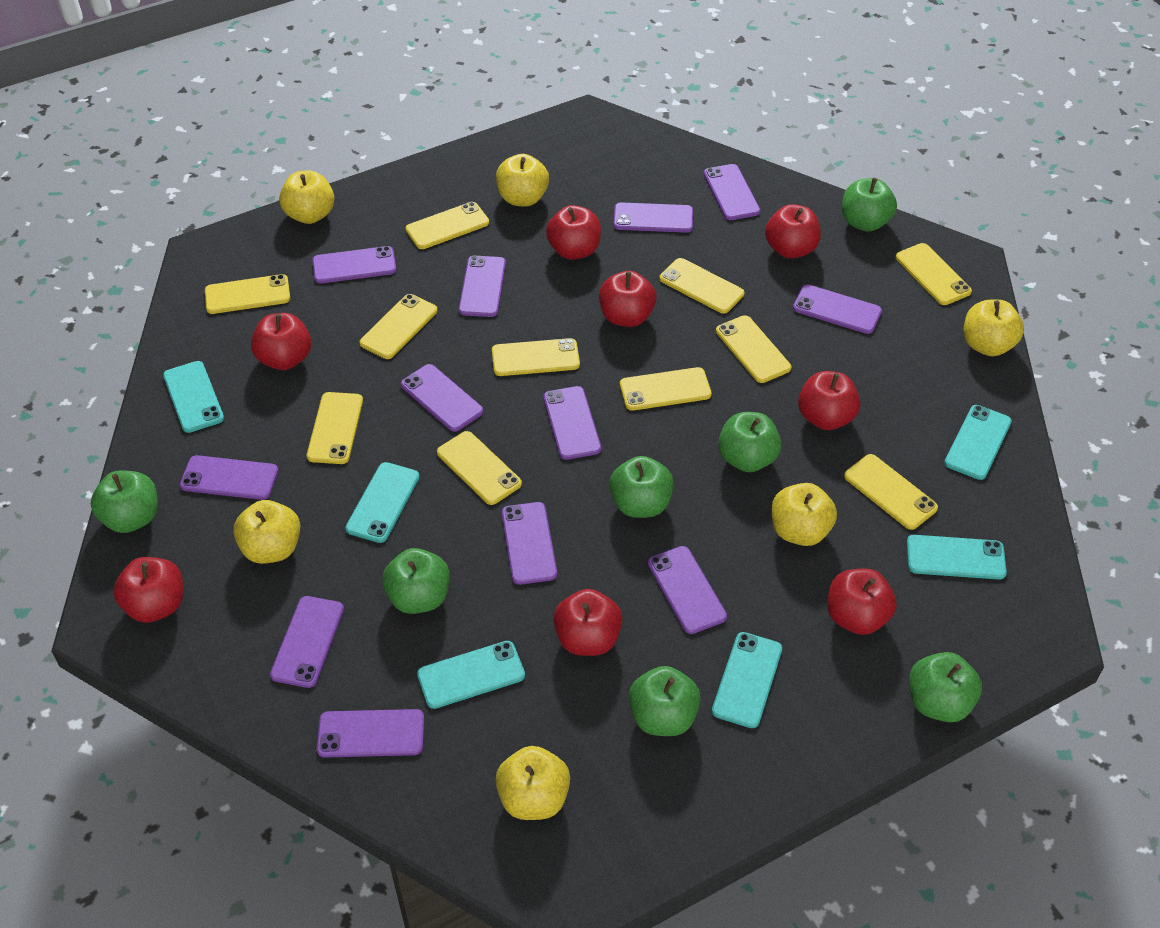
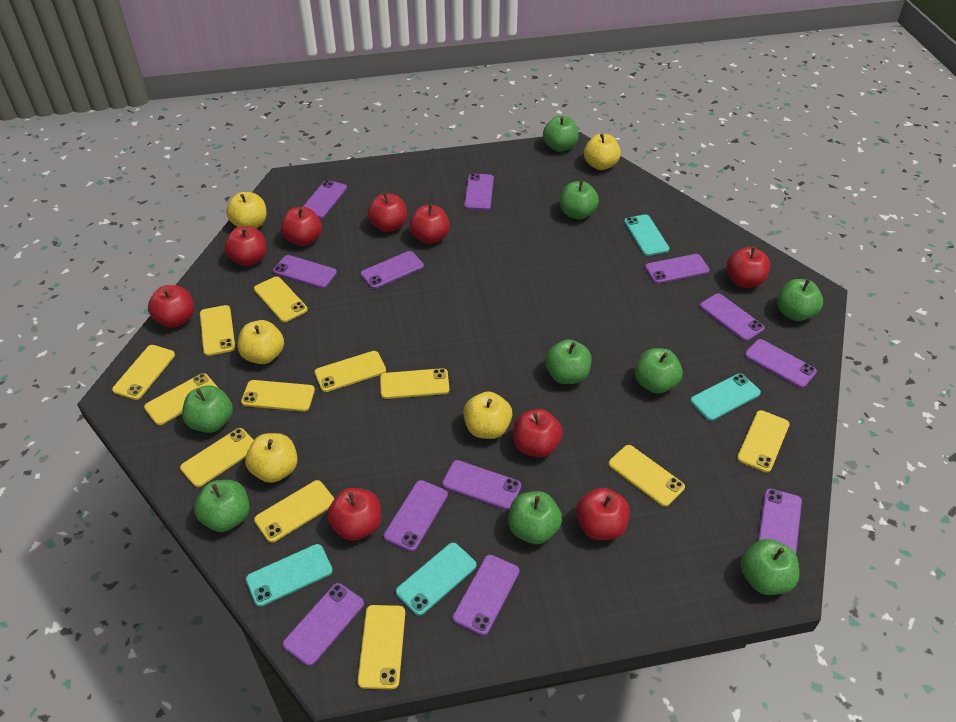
green apple: [91,470,158,533] [382,548,450,614] [609,456,674,518] [629,666,701,736] [718,412,782,472] [842,178,897,232] [909,652,982,722] = 7 -> [182,385,233,433] [194,480,250,532] [508,491,562,544] [543,116,579,152] [545,339,592,384] [560,180,599,219] [635,348,683,394] [741,539,799,595] [777,279,823,321] = 9
red apple: [113,557,183,623] [251,313,311,370] [546,205,601,260] [553,589,623,656] [599,271,656,327] [765,204,821,259] [798,371,860,430] [827,569,897,635] = 8 -> [148,285,194,328] [224,226,266,266] [281,207,322,246] [327,488,381,541] [367,193,407,232] [409,204,450,244] [513,409,563,457] [576,488,630,540] [727,247,770,288] = 9
turquoise phone: [163,361,224,433] [345,462,420,543] [417,641,525,709] [712,632,782,728] [907,535,1007,580] [944,405,1012,480] = 6 -> [246,544,333,607] [396,543,477,616] [624,214,669,256] [690,373,761,421] = 4
yellow apple: [233,500,300,564] [279,170,335,224] [495,746,570,820] [496,154,549,207] [772,483,837,546] [964,300,1024,356] = 6 -> [226,192,267,228] [238,320,284,364] [245,433,298,483] [463,392,512,439] [584,134,621,170] = 5
yellow phone: [205,274,290,314] [307,392,363,464] [360,294,438,359] [406,202,489,249] [437,431,522,505] [492,338,580,376] [620,367,712,411] [659,258,744,314] [716,315,791,383] [844,454,938,530] [896,243,972,305] = 11 -> [112,345,175,400] [144,373,217,425] [180,428,254,487] [200,305,235,356] [241,380,315,412] [254,276,308,322] [254,480,334,543] [315,351,386,392] [358,605,405,689] [380,368,450,399] [609,445,685,507] [737,410,790,473] = 12

